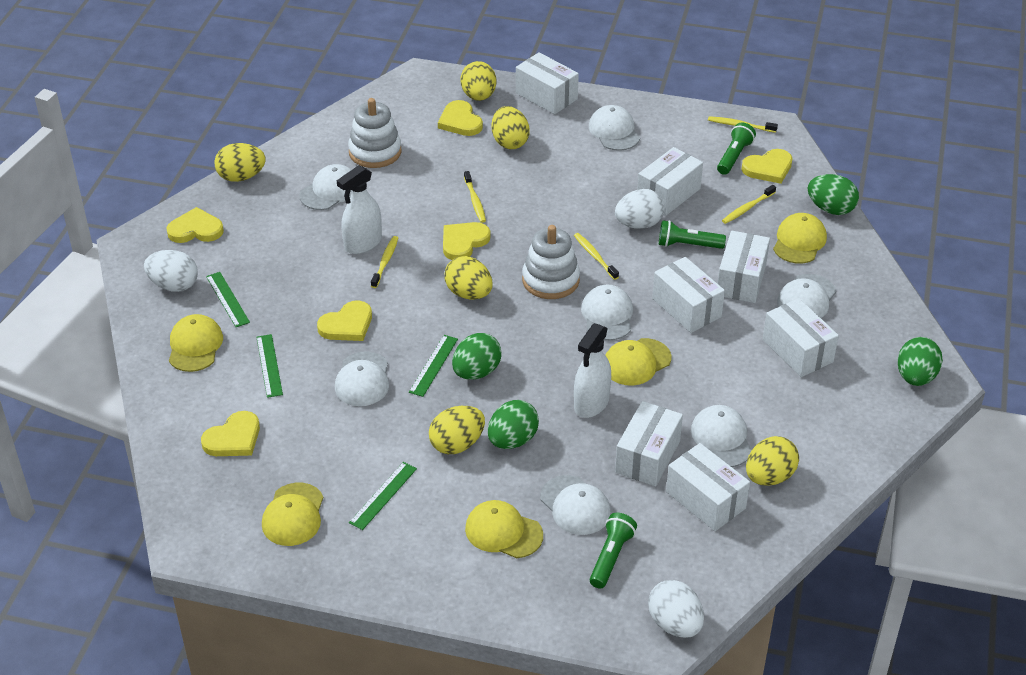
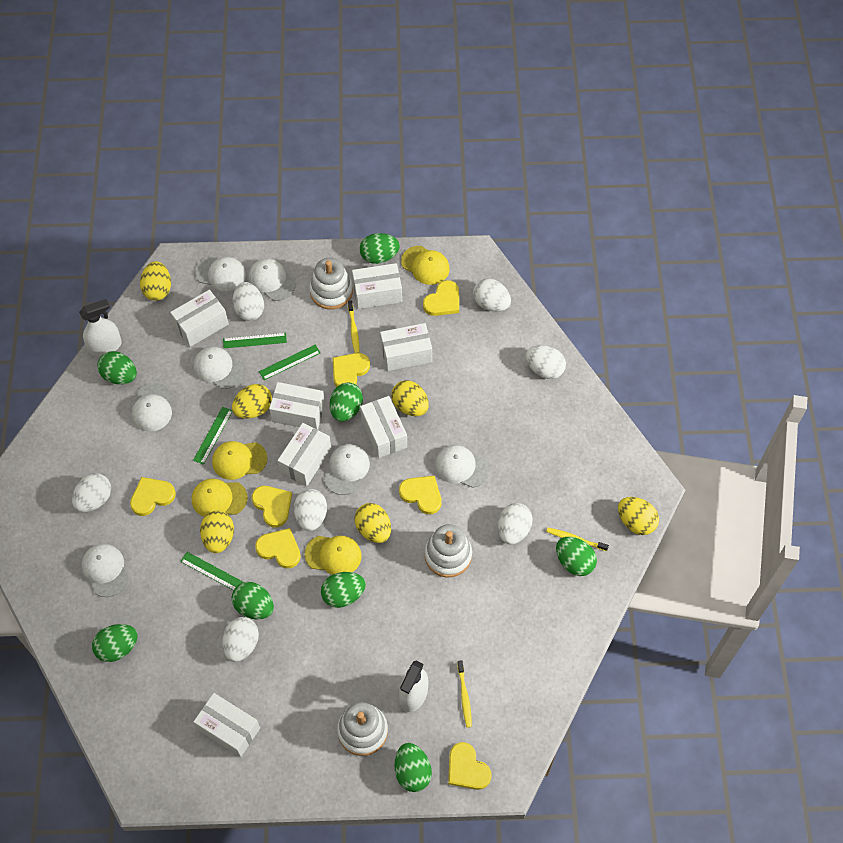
green egg: [452,333,502,380] [488,400,539,449] [808,174,859,215] [898,337,943,386] = 4 -> [92,624,138,662] [97,351,137,384] [232,582,274,619] [321,572,366,608] [330,382,363,422] [360,233,400,264] [395,743,432,792] [556,537,597,576] = 8
green flashlight: [590,513,637,589] [659,220,726,249] [717,123,756,175] = 3 -> none = 0
white egg: [144,250,198,292] [615,189,665,229] [648,580,704,638] = 3 -> [72,473,111,512] [222,617,259,662] [233,282,264,321] [294,489,327,531] [473,278,511,312] [498,503,533,545] [526,345,566,379] = 7
white stacking toy: [348,98,402,168] [522,225,580,299] = 2 -> [309,258,353,309] [337,702,388,756] [424,524,472,578] = 3
yellow cap: [169,314,223,372] [262,483,323,546] [465,500,543,558] [605,338,671,386] [773,213,827,264] = 5 -> [192,479,248,517] [212,441,267,480] [305,536,362,575] [401,246,450,285] = 4
yellow heart: [166,207,224,243] [201,411,260,456] [317,301,372,341] [438,100,483,136] [443,222,490,260] [741,149,793,184] = 6 -> [130,477,176,516] [252,486,292,527] [255,528,301,569] [332,353,370,387] [399,476,442,514] [423,280,459,316] [448,742,492,790] = 7
yellow toothbrush: [371,236,398,288] [464,171,486,223] [574,233,619,280] [708,116,778,133] [722,185,776,224] = 5 -> [348,301,360,353] [457,660,472,728] [546,528,609,551] = 3

